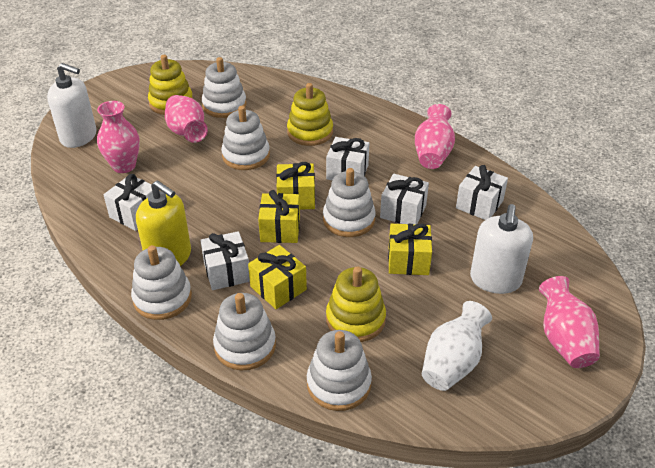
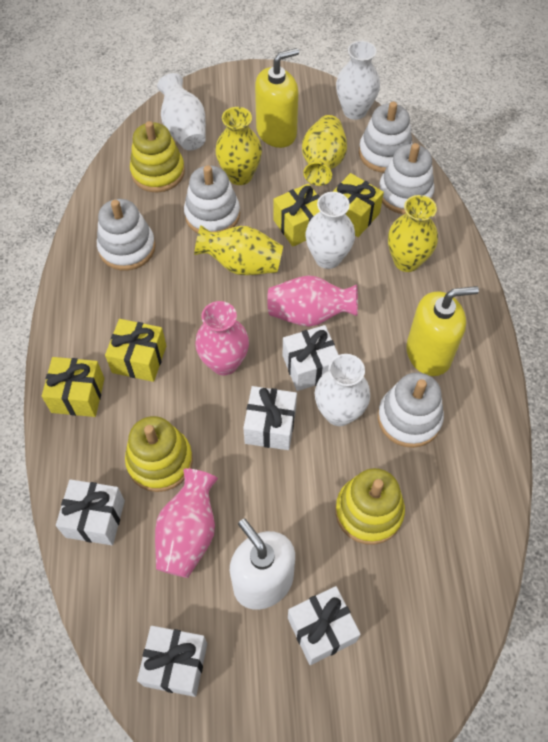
pink vase: [97,101,140,173] [165,95,208,143] [415,104,455,169] [539,276,600,368] = 4 -> [155,468,218,578] [195,301,249,375] [267,275,358,327] = 3
white soap dispenser: [47,63,97,148] [470,204,533,294] = 2 -> [230,519,295,610] = 1
white stacking toy: [131,245,192,320] [202,57,247,118] [213,293,276,371] [221,106,270,170] [307,330,372,411] [323,168,376,237] = 6 -> [97,199,155,271] [184,165,240,233] [359,102,413,173] [378,372,444,448] [379,143,434,214] = 5
white vase: [422,301,492,391] = 1 -> [157,73,206,151] [306,192,355,269] [315,354,370,426] [336,41,380,120] = 4
yellow soap dispenser: [136,180,191,266] = 1 -> [255,48,299,148] [406,286,479,376] = 2
yellow vase: none = 0 -> [194,225,283,275] [215,107,262,185] [302,115,347,186] [388,195,438,272] = 4

